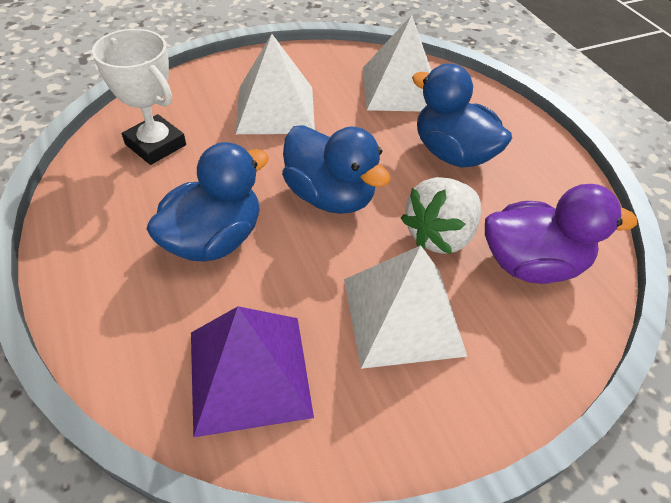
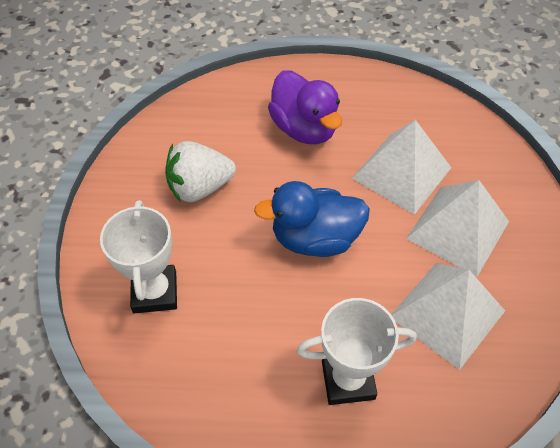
blue duck: [146,142,269,262] [282,125,391,214] [412,63,512,167] = 3 -> [254,181,370,257] = 1
purple pyramid: [191,306,314,437] = 1 -> none = 0
white trophy: [92,29,186,165] = 1 -> [100,200,177,314] [297,298,417,405] = 2

